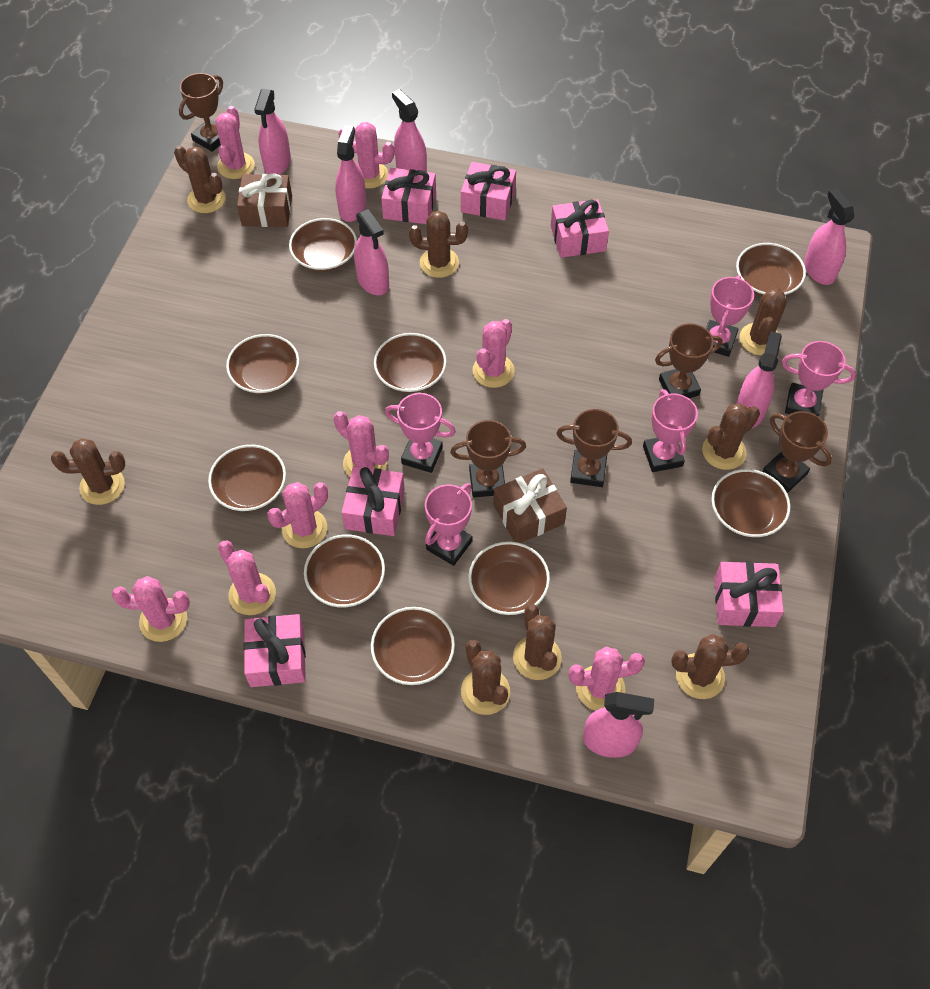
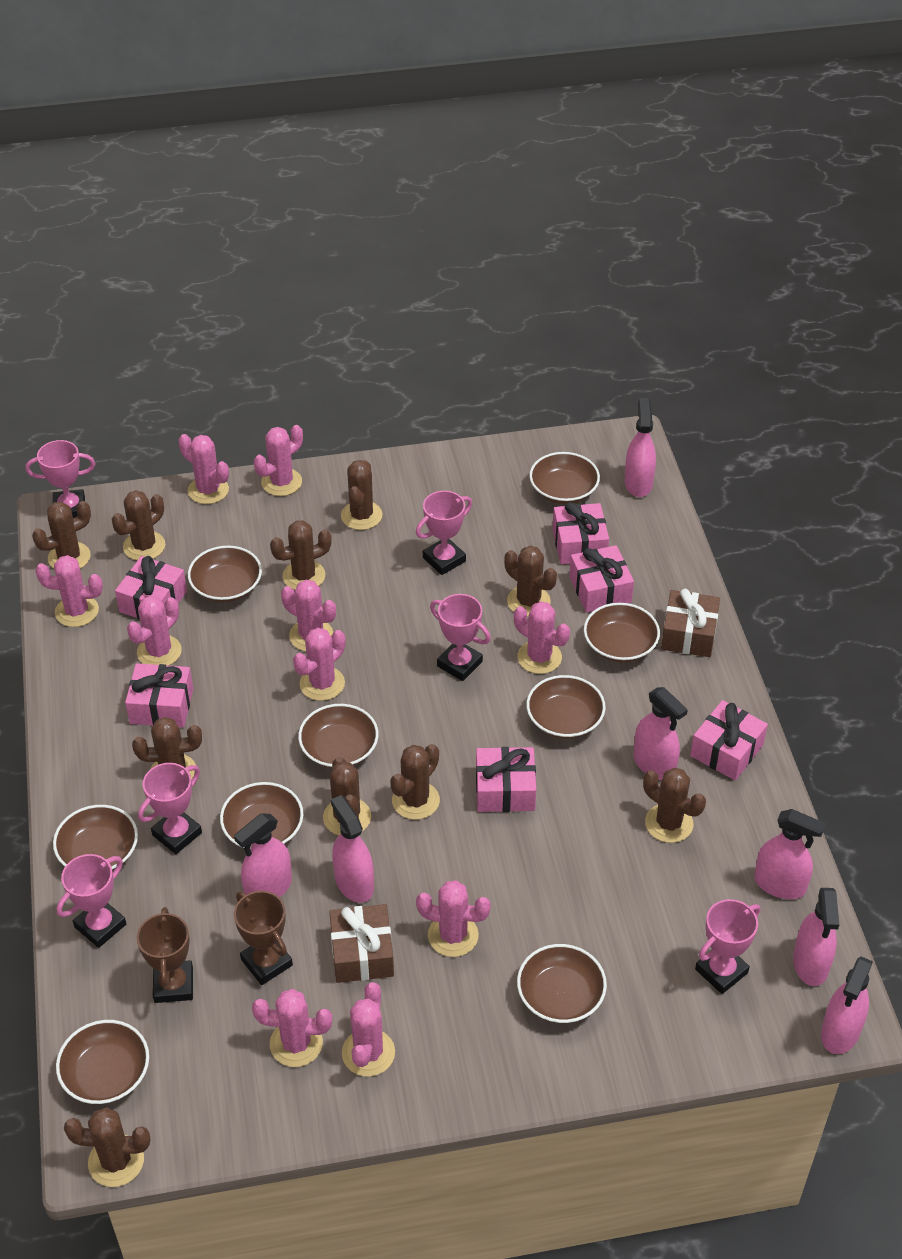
brown cactus: [51,438,125,505] [174,145,226,213] [409,211,468,278] [461,640,510,715] [513,604,562,680] [671,634,750,699] [702,403,760,470] [739,286,787,356] = 8 -> [32,501,91,569] [64,1107,150,1187] [112,490,165,561] [132,717,202,780] [270,520,332,590] [323,757,371,835] [341,460,382,530] [390,744,440,820] [504,545,557,617] [643,768,706,843] = 10
brown trophy: [179,73,223,152] [450,420,526,497] [556,409,632,487] [655,323,722,398] [762,411,832,493] = 5 -> [137,907,193,1003] [234,891,293,985] = 2
pink cactus: [112,576,190,642] [215,106,255,179] [218,540,276,615] [267,482,328,548] [334,411,389,477] [338,122,395,189] [473,319,515,388] [569,647,645,711] = 8 -> [35,555,103,627] [127,596,182,666] [178,434,229,504] [252,989,332,1067] [254,425,303,496] [281,580,336,651] [293,628,346,701] [342,982,395,1077] [416,880,491,957] [514,601,570,674] = 10
pink trophy: [385,393,456,473] [425,483,473,566] [643,389,698,472] [706,275,754,357] [782,341,856,416] = 5 -> [26,440,95,518] [56,854,126,948] [138,763,202,854] [416,491,472,575] [430,594,491,681] [695,899,760,994] = 6

